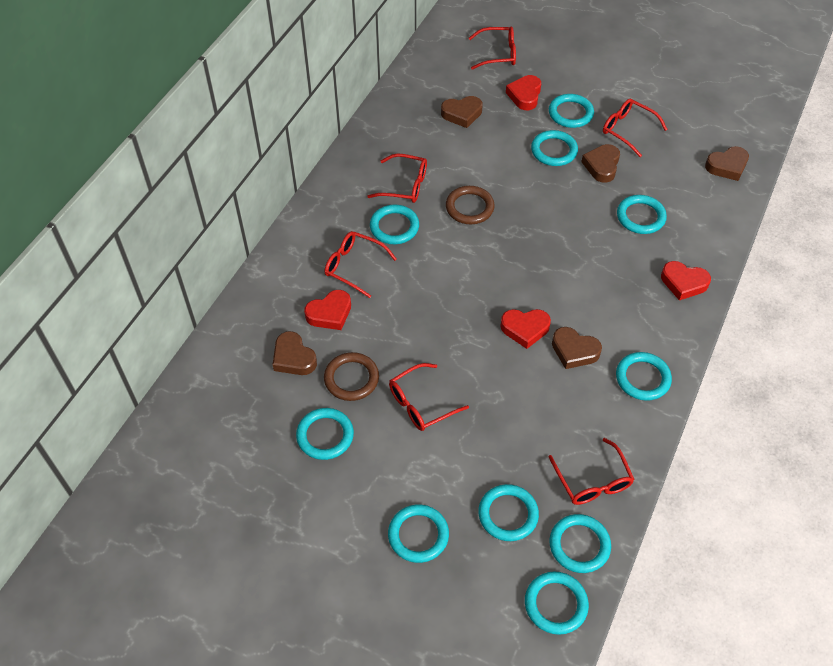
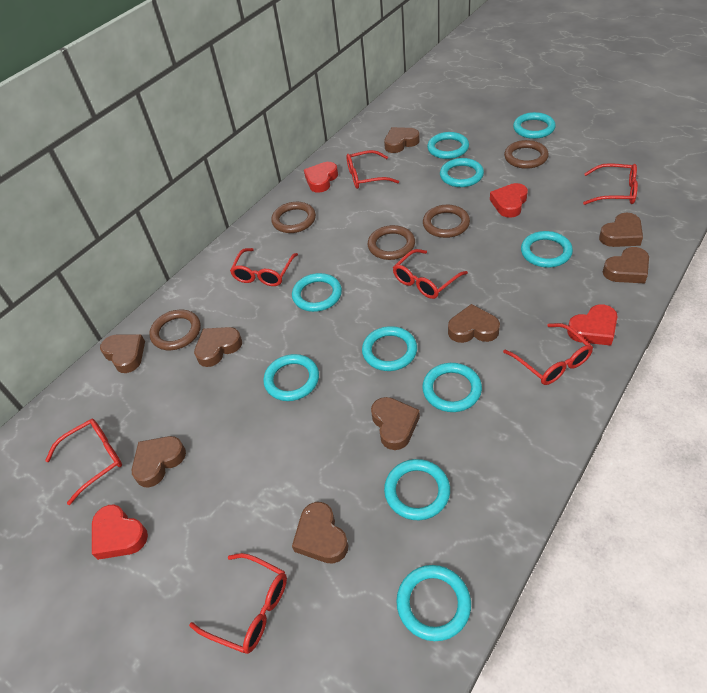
brown heart: [273,331,317,375] [441,96,483,128] [552,327,602,369] [581,144,620,183] [705,146,749,181] = 5 -> [100,334,145,373] [132,436,186,488] [194,327,242,367] [292,502,349,564] [371,397,420,450] [384,127,420,153] [448,304,500,343] [599,213,643,247] [603,247,649,283] = 9
brown ring: [324,352,379,401] [446,186,495,224] = 2 -> [149,310,201,350] [271,202,316,233] [368,225,415,260] [423,205,470,238] [504,140,549,169] = 5
red glasses: [325,231,397,298] [367,153,427,203] [389,363,469,431] [469,26,516,70] [549,438,634,505] [603,99,668,157] = 6 -> [45,419,122,505] [189,553,287,654] [230,248,298,286] [346,150,399,189] [393,249,468,299] [503,323,593,385] [583,163,638,205] = 7

